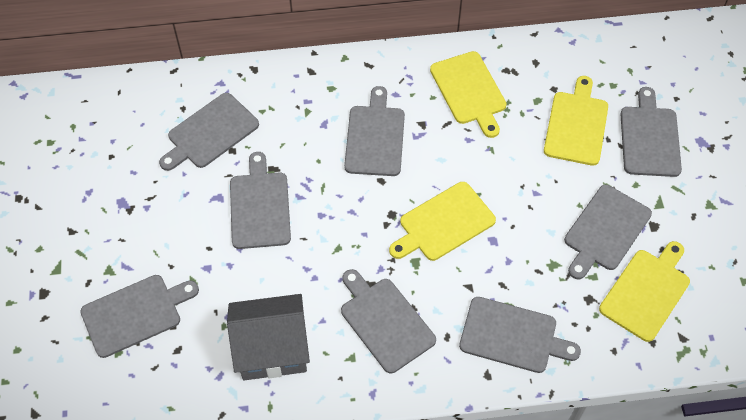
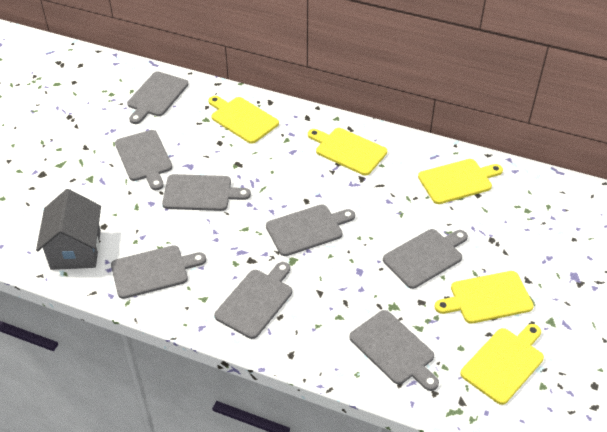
yellow cutting board: [389,182,496,261] [430,51,507,138] [544,76,608,166] [599,241,690,342] = 4 -> [208,96,279,144] [308,128,387,175] [418,159,503,204] [435,271,534,324] [460,324,544,405] = 5

